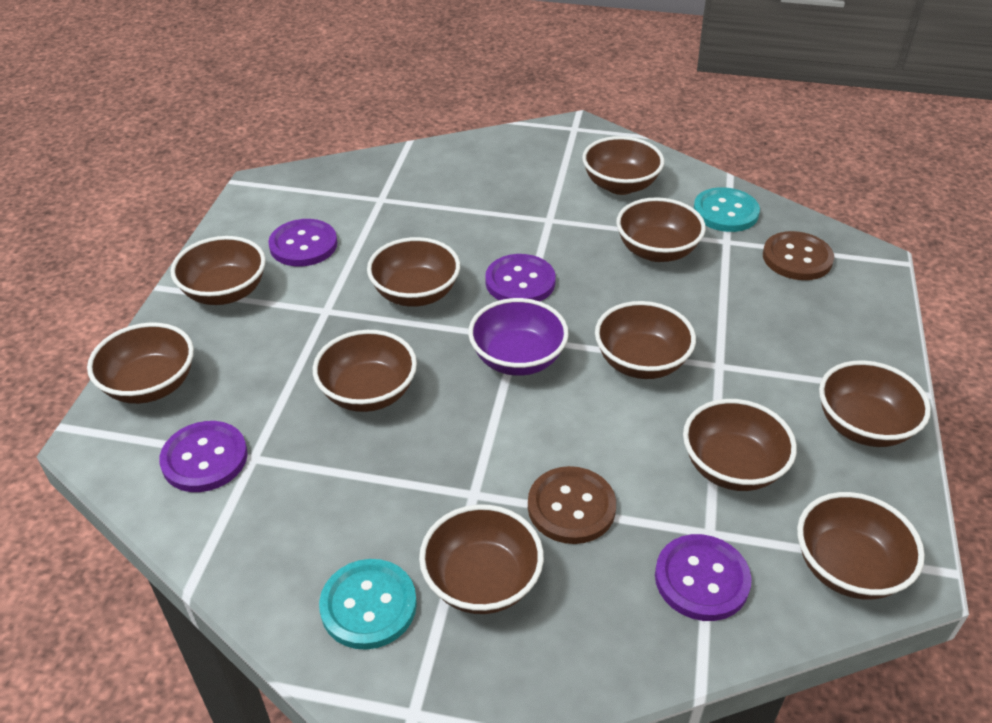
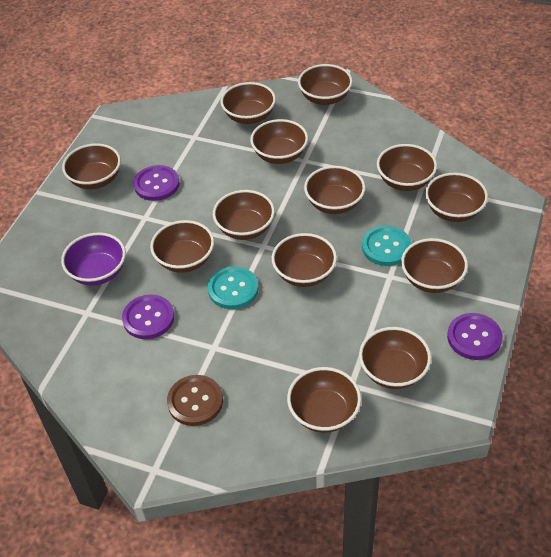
brown bowl: [87,323,194,404] [170,236,266,305] [313,330,417,412] [367,237,460,307] [419,504,544,614] [582,136,664,195] [595,301,696,379] [616,197,706,262] [683,399,797,491] [797,492,925,599] [819,360,931,447] = 11 -> [62,143,121,189] [150,220,214,273] [213,190,275,240] [221,82,276,124] [250,119,308,164] [272,233,337,287] [287,367,361,433] [298,64,353,105] [304,166,366,214] [359,327,431,389] [377,144,437,191] [401,238,468,293] [425,173,488,222] = 13
brown button: [528,466,616,544] [763,231,834,280] = 2 -> [167,375,223,426] = 1
purple button: [159,421,248,492] [268,219,337,266] [485,254,556,301] [655,534,752,621] = 4 -> [122,294,174,339] [134,165,179,201] [447,313,502,360] = 3

